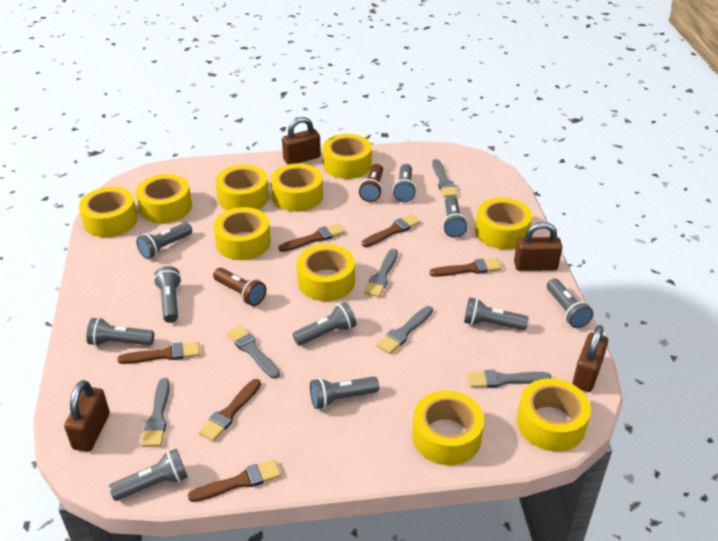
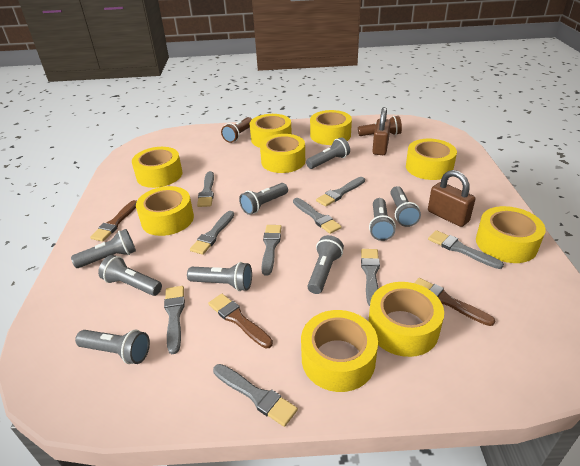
brown brush: [117,341,200,364] [188,460,281,502] [199,379,261,441] [278,223,345,252] [362,214,420,247] [429,258,502,277] = 6 -> [90,200,137,242] [208,294,273,348] [414,278,495,326] = 3
brown padlock: [64,380,110,452] [282,117,321,164] [514,222,562,271] [573,325,608,392] = 4 -> [372,107,391,155] [428,170,475,227] = 2
grey brush: [142,378,170,447] [227,325,280,379] [364,249,398,297] [377,306,433,354] [432,159,458,197] [468,370,551,388] = 6 -> [164,286,185,354] [190,211,234,255] [197,171,214,207] [213,364,298,427] [261,225,282,276] [293,198,342,234] [316,177,365,207] [361,249,380,306] [428,230,504,269] = 9
grey flashlight: [86,317,154,346] [109,448,188,501] [136,222,192,259] [154,266,181,323] [293,302,357,346] [310,377,379,409] [393,164,416,202] [443,196,468,238] [464,298,528,330] [547,279,593,328] = 10 -> [71,229,136,268] [75,330,150,364] [98,255,162,296] [187,262,252,291] [239,183,288,215] [306,137,350,169] [307,235,344,294] [369,198,396,241] [390,186,421,227] = 9
yellow tape: [79,187,138,237] [136,174,192,223] [214,207,271,260] [215,165,269,210] [271,163,323,212] [297,244,355,301] [323,134,372,179] [412,391,484,465] [475,197,532,249] [517,378,591,452] = 10 -> [132,147,183,188] [136,186,194,236] [250,114,292,148] [260,134,305,173] [301,310,378,392] [310,110,352,145] [368,282,444,357] [406,139,457,180] [476,206,546,263] = 9

